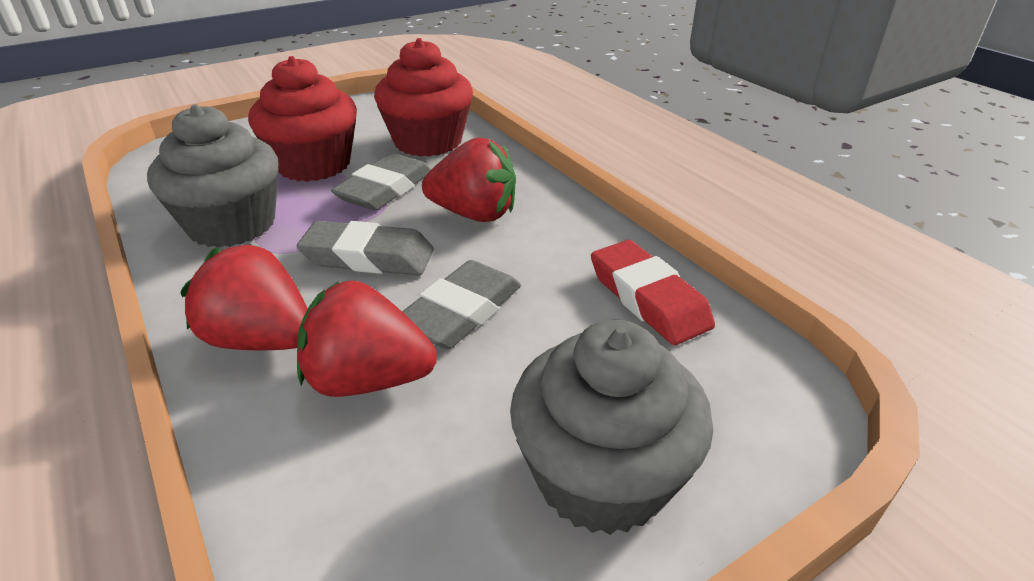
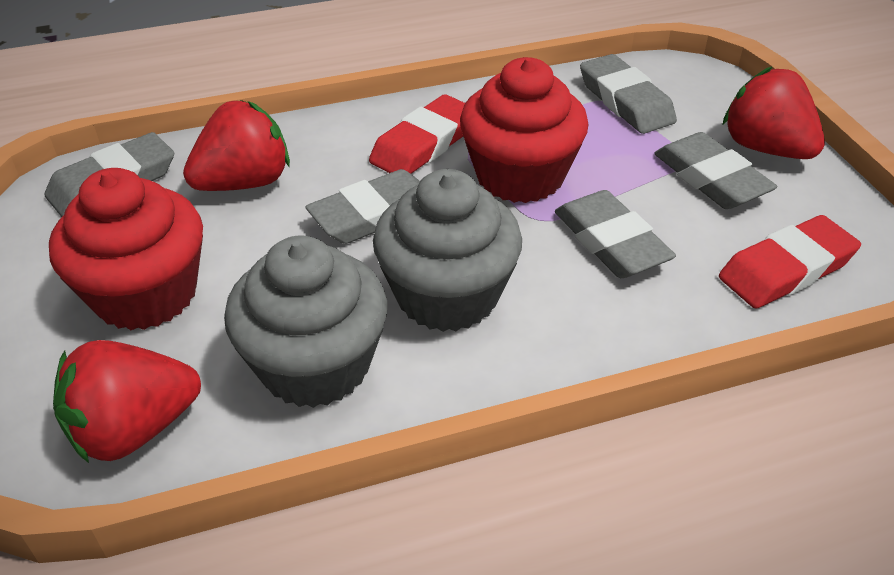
grey eraser: [297,221,434,276] [331,153,431,211] [402,260,521,349] = 3 -> [44,132,174,217] [305,169,420,244] [555,190,676,278] [580,54,677,134] [654,132,777,209] = 5
red eraser: [591,240,715,345] = 1 -> [369,94,465,174] [719,215,861,308] = 2

